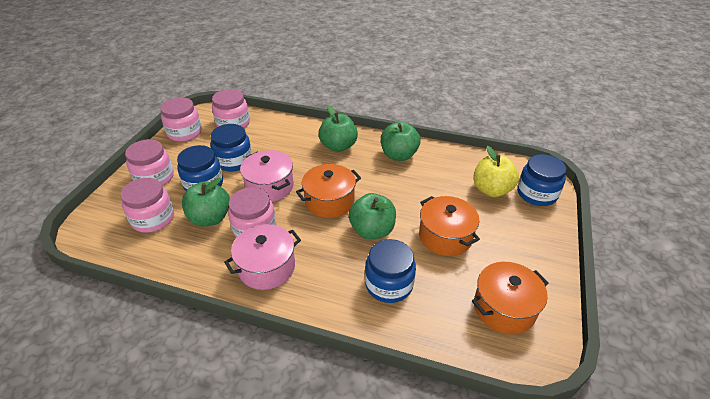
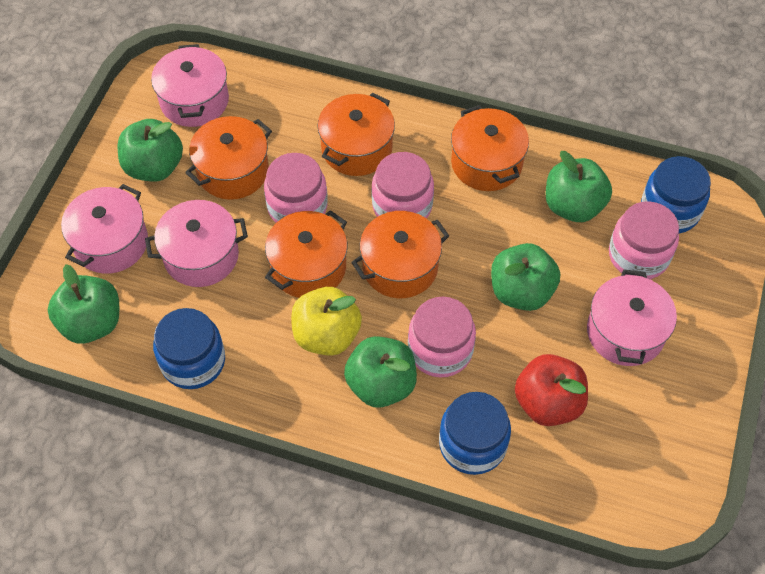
blue jar: [177,145,223,191] [210,124,252,172] [365,239,416,303] [517,154,567,206] = 4 -> [153,308,225,389] [439,392,511,475] [641,156,711,233] = 3
green apple: [182,178,230,226] [318,106,358,152] [349,193,396,239] [381,122,420,161] = 4 -> [47,264,119,344] [118,119,183,182] [344,336,417,408] [491,243,560,311] [546,151,612,222] = 5
orange pot: [296,164,361,218] [419,196,480,256] [472,262,548,334] = 3 -> [185,116,272,200] [265,210,347,298] [318,92,395,176] [351,211,449,298] [451,105,529,191] = 5
pink jar: [121,178,174,233] [125,139,174,186] [160,97,202,142] [212,89,250,128] [228,187,276,237] = 5 -> [264,153,328,223] [371,152,434,219] [408,297,476,377] [609,201,679,279] = 4
pink pot: [224,224,301,290] [240,150,294,202] = 2 -> [61,184,148,274] [145,200,248,287] [151,44,229,127] [587,269,677,366] = 4
red apple: none = 0 -> [515,354,588,426] = 1

